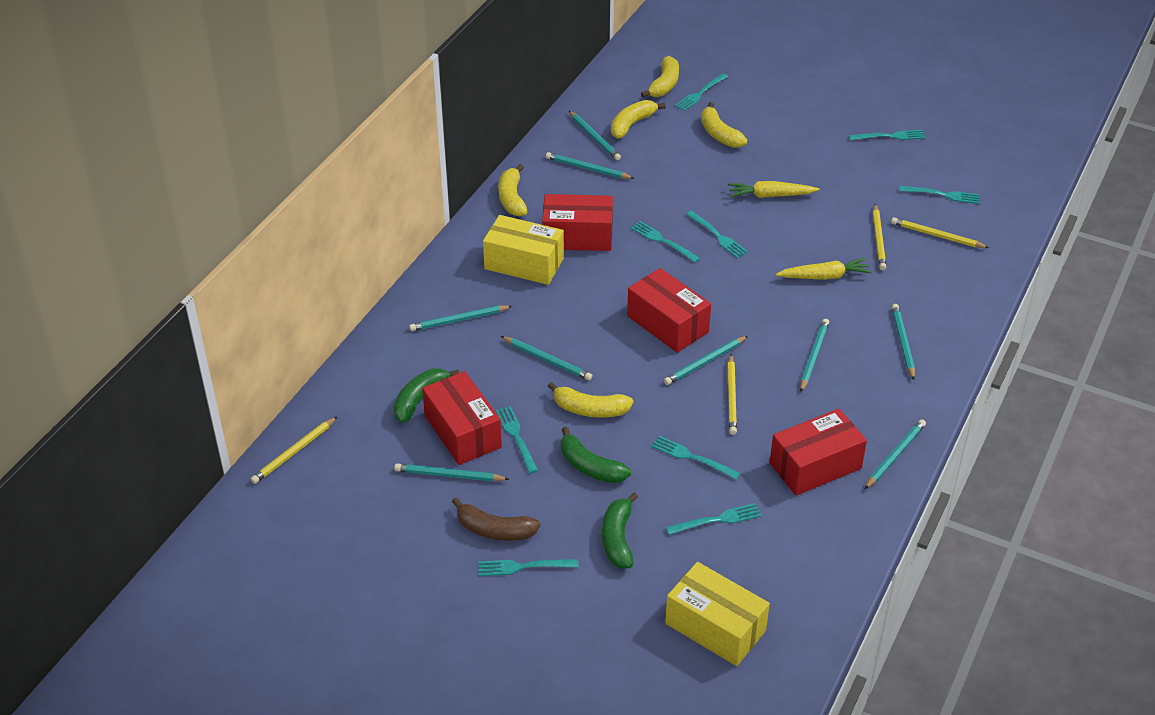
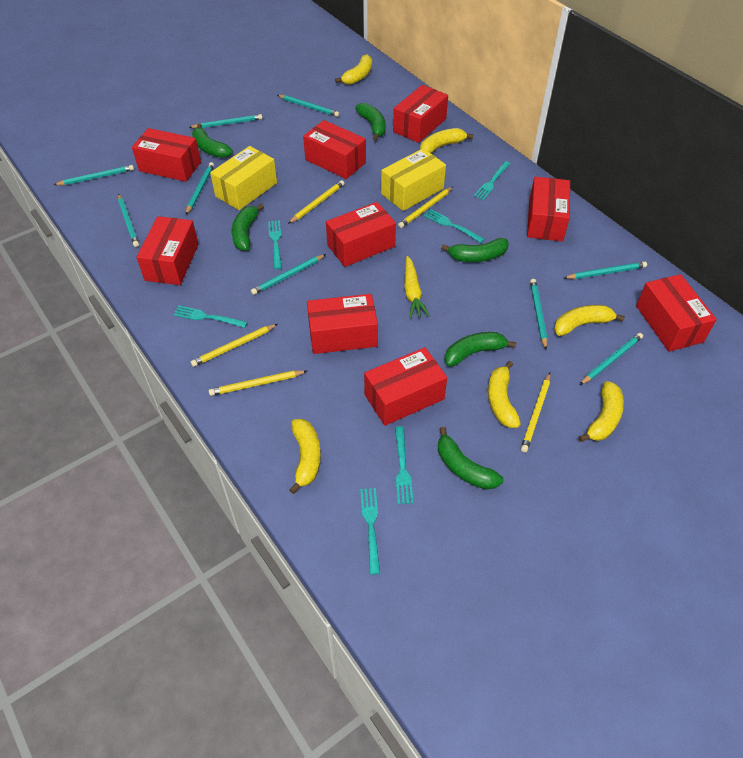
brown banana: [452,497,540,541] = 1 -> none = 0
green banana: [393,368,459,423] [561,427,631,483] [602,493,638,568] = 3 -> [192,124,233,158] [232,203,264,251] [355,103,386,141] [438,427,503,490] [441,238,509,262] [445,332,517,367] = 6
red box: [422,371,502,465] [542,194,613,251] [627,268,711,353] [770,409,867,496] = 4 -> [132,128,201,182] [136,216,199,285] [303,120,366,179] [307,294,378,354] [326,202,396,267] [364,347,447,426] [393,85,448,143] [527,177,570,241] [636,274,717,352] = 9
turquoise fork: [478,559,578,576] [496,406,538,473] [631,221,700,263] [652,436,741,480] [666,503,761,535] [675,73,728,111] [686,211,748,258] [849,130,926,141] [900,186,980,204] = 9 -> [173,306,248,328] [268,220,282,269] [360,488,380,575] [395,426,413,504] [424,209,485,243] [474,161,511,200] = 6
yellow banana: [498,164,528,216] [548,382,633,418] [611,100,666,139] [641,56,679,98] [701,102,747,148] = 5 -> [290,419,321,494] [335,54,372,85] [420,128,474,153] [488,361,521,428] [554,305,625,336] [579,381,624,442] = 6
yellow carrot: [728,181,819,198] [776,258,872,280] = 2 -> [404,256,430,318] = 1
yellow pencil: [250,416,338,484] [728,354,737,435] [873,204,886,270] [891,217,989,248] = 4 -> [191,324,278,367] [209,370,307,396] [288,180,345,224] [398,187,453,228] [521,373,551,452] = 5

